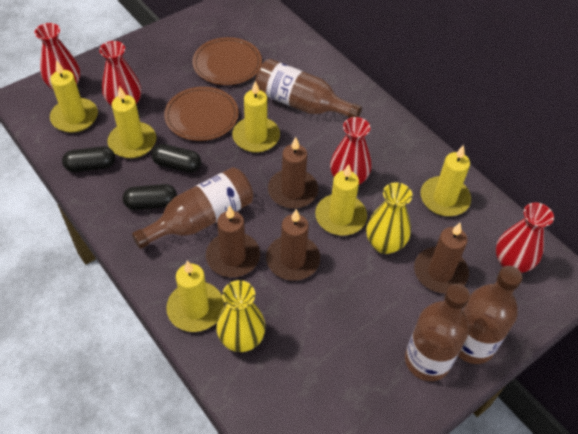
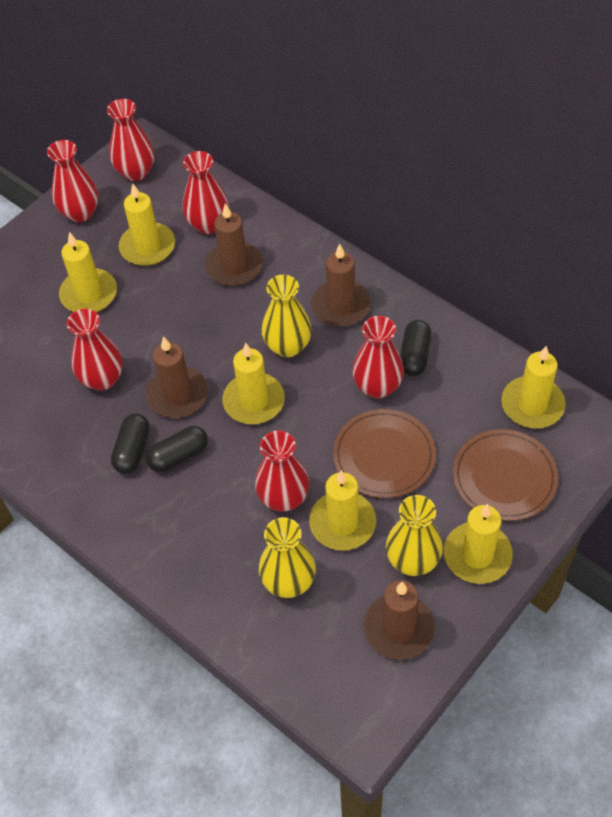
brown bottle: [132,167,253,249] [255,59,362,118] [405,284,470,381] [458,266,522,364] = 4 -> none = 0
red vase: [35,23,80,90] [99,41,141,106] [330,117,371,185] [496,202,554,273] = 4 -> [47,140,98,222] [67,309,123,391] [107,99,154,181] [182,151,229,234] [255,431,310,512] [352,316,404,399] = 6
yellow vase: [216,280,266,352] [366,182,413,254] = 2 -> [259,517,316,598] [262,275,312,358] [386,495,443,576] = 3

